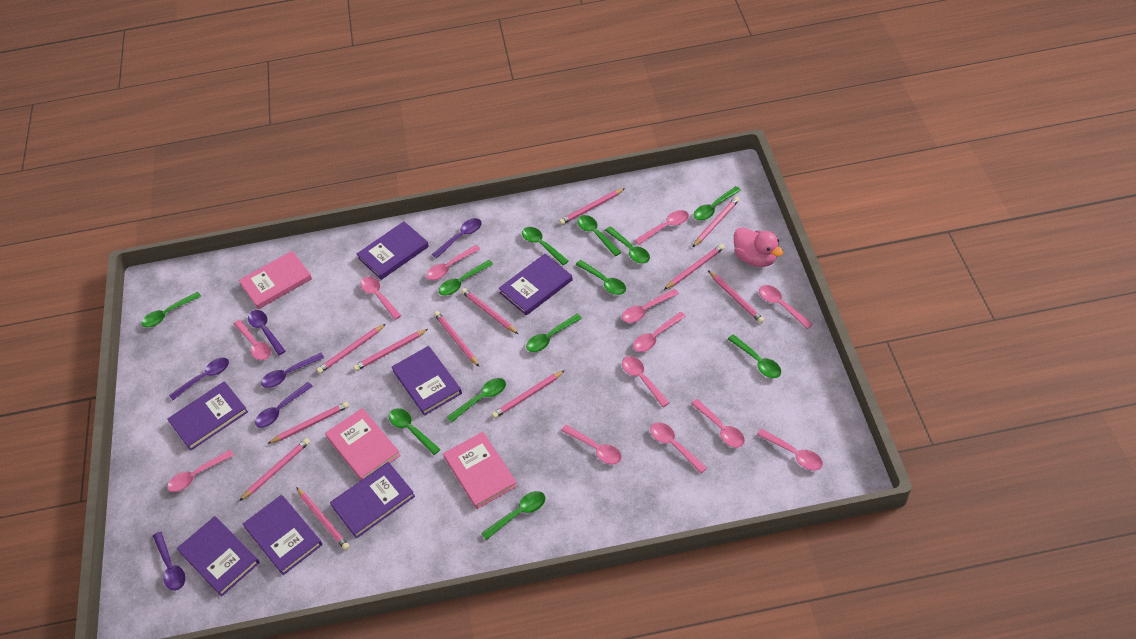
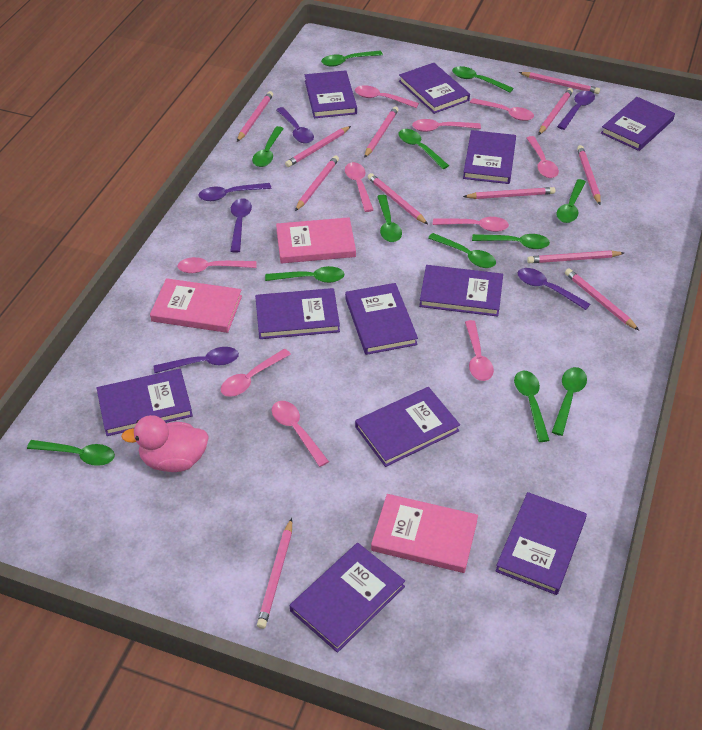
pink spoon: [167,449,234,492] [234,320,271,360] [361,276,401,320] [426,245,480,280] [561,425,622,464] [622,289,679,323] [622,356,670,407] [633,312,686,352] [635,210,689,245] [650,422,707,473] [691,399,745,448] [757,429,823,471] [759,285,813,329] = 13 -> [177,257,257,273] [221,349,291,397] [272,401,329,467] [345,162,374,212] [355,85,419,108] [412,119,481,132] [433,217,509,232] [465,320,494,381] [470,98,534,121] [527,136,559,178] = 10
purple book: [167,381,248,451] [177,516,260,597] [243,495,322,575] [330,462,415,539] [357,221,429,280] [392,346,462,416] [498,254,573,315] = 7 -> [97,369,193,436] [255,288,340,339] [290,543,405,653] [305,70,357,118] [345,283,418,355] [355,387,460,467] [399,63,470,114] [419,265,503,317] [463,130,516,184] [495,492,587,595] [601,97,675,151] = 11

